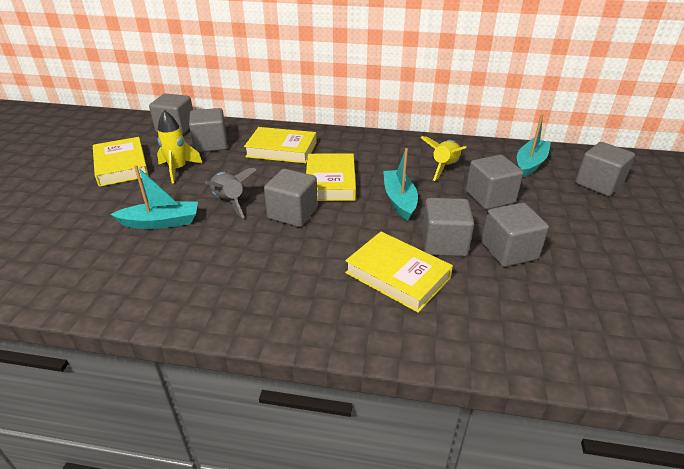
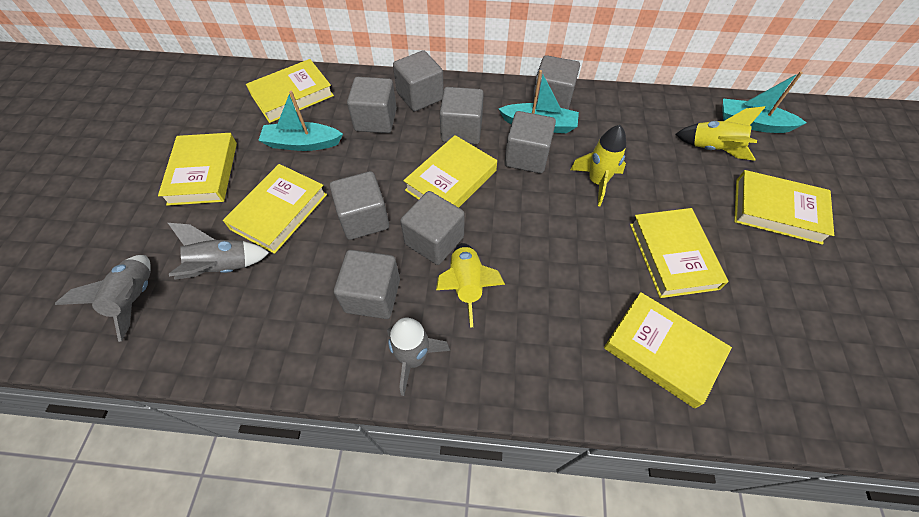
grey cube: [149,93,193,135] [189,108,227,152] [264,169,318,227] [422,198,474,256] [466,155,523,210] [481,203,549,267] [575,142,635,196] = 7 -> [330,171,389,240] [334,250,400,319] [347,77,397,133] [393,50,444,111] [400,191,465,265] [440,87,484,144] [504,111,556,173] [532,55,580,110] = 8
grey rocket: [205,168,256,218] = 1 -> [55,255,151,342] [168,223,269,280] [387,318,450,396] = 3
yellow book: [93,137,149,187] [244,127,317,163] [306,153,356,201] [345,232,453,313] = 4 -> [158,133,237,206] [223,164,327,254] [246,59,334,123] [403,135,497,208] [604,292,732,408] [630,208,728,298] [734,170,834,245] = 7
yellow rocket: [157,110,203,183] [421,136,467,181] = 2 -> [436,243,505,328] [570,125,626,206] [675,106,765,161] = 3

